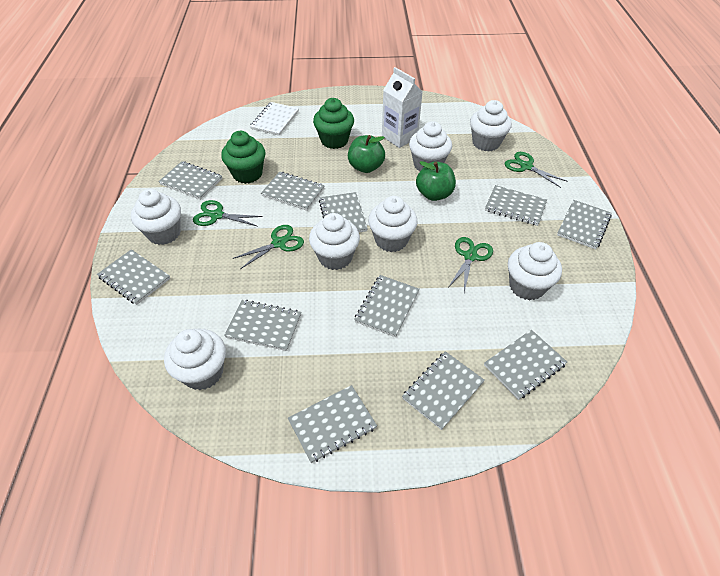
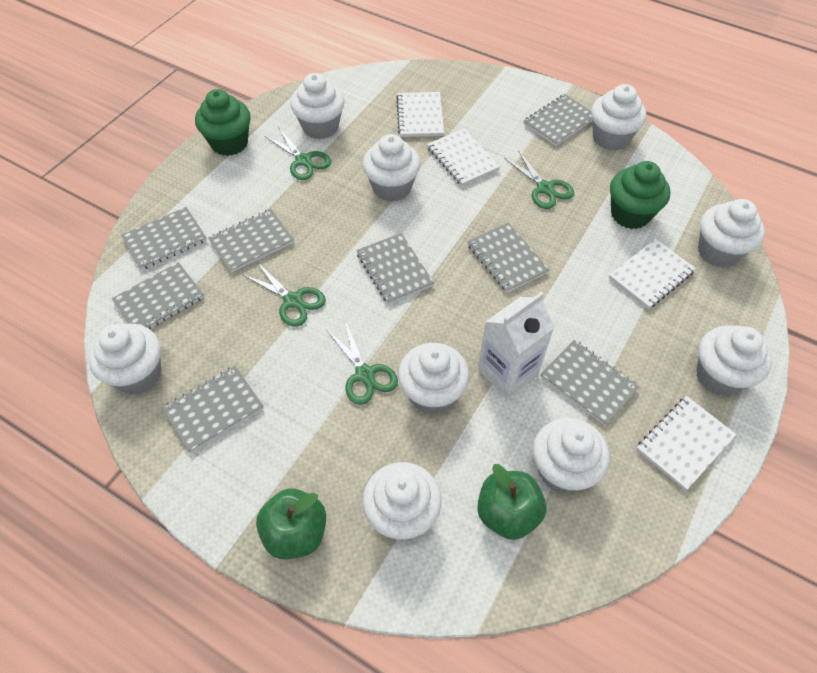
grey notebook: [97,249,170,305] [158,161,222,200] [224,300,301,351] [261,172,325,211] [288,385,377,463] [319,192,368,232] [354,275,420,337] [402,351,485,430] [484,330,567,400] [485,185,547,226] [557,200,612,249] = 11 -> [112,262,204,329] [121,207,207,270] [162,366,264,453] [208,209,294,273] [357,233,434,304] [467,223,550,293] [524,94,592,146] [540,340,640,426] = 8
white cupcake: [131,189,181,245] [164,329,226,390] [309,213,360,270] [368,196,418,252] [409,121,452,172] [470,100,512,152] [508,242,562,300] = 7 -> [88,324,161,394] [290,73,345,139] [363,134,420,202] [363,462,442,540] [398,343,469,415] [533,418,610,494] [591,84,647,151] [696,325,772,396] [698,199,765,268] = 9
white notebook: [250,102,299,136] = 1 -> [396,92,444,137] [427,128,500,186] [609,239,696,309] [636,396,736,491] = 4

